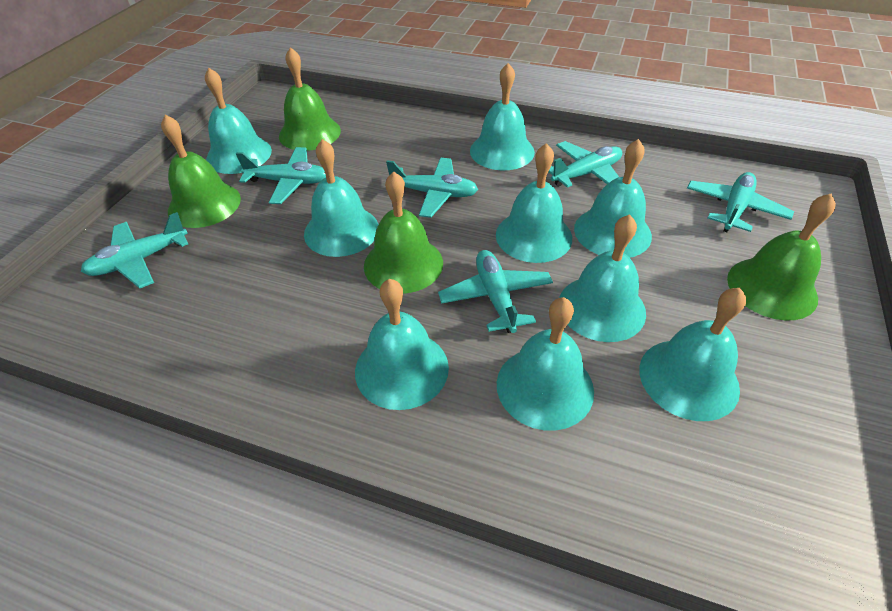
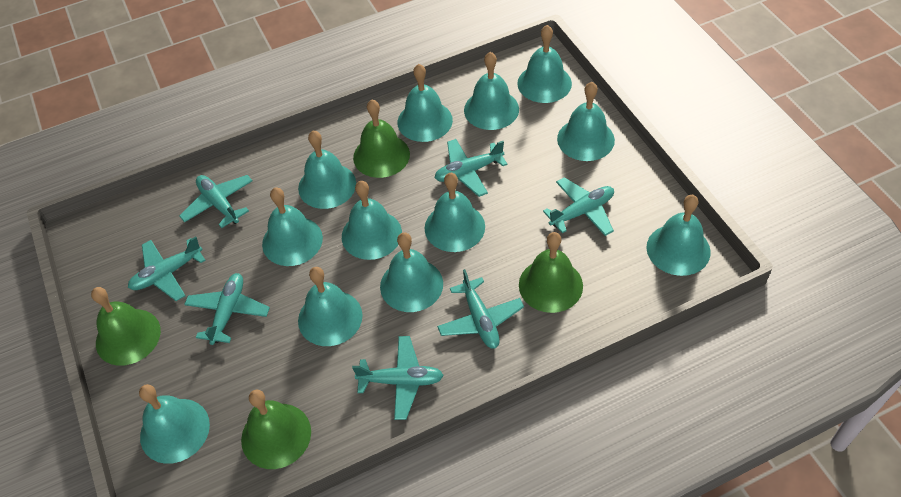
turquoise bell: [205,68,272,174] [304,139,379,257] [355,279,449,410] [470,63,535,170] [496,143,572,263] [497,297,594,431] [559,214,646,342] [574,139,652,258] [639,288,746,421] = 9 -> [139,384,210,464] [262,187,323,266] [298,131,356,209] [298,267,363,346] [342,181,402,260] [380,232,443,312] [397,64,453,142] [425,173,485,252] [464,52,519,130] [517,25,572,103] [557,82,615,161] [647,195,711,276] = 12
turquoise plane: [81,212,188,288] [236,147,326,204] [386,158,478,218] [438,250,553,333] [548,141,622,188] [687,172,794,232] = 6 -> [128,237,206,301] [179,175,253,228] [184,273,270,345] [352,336,444,420] [435,139,508,197] [437,269,524,349] [543,177,614,236] = 7

